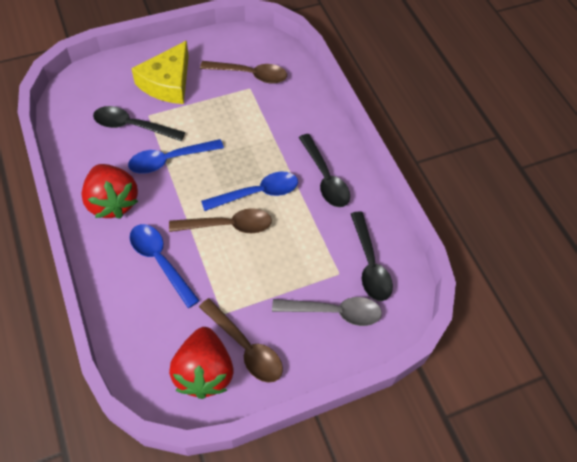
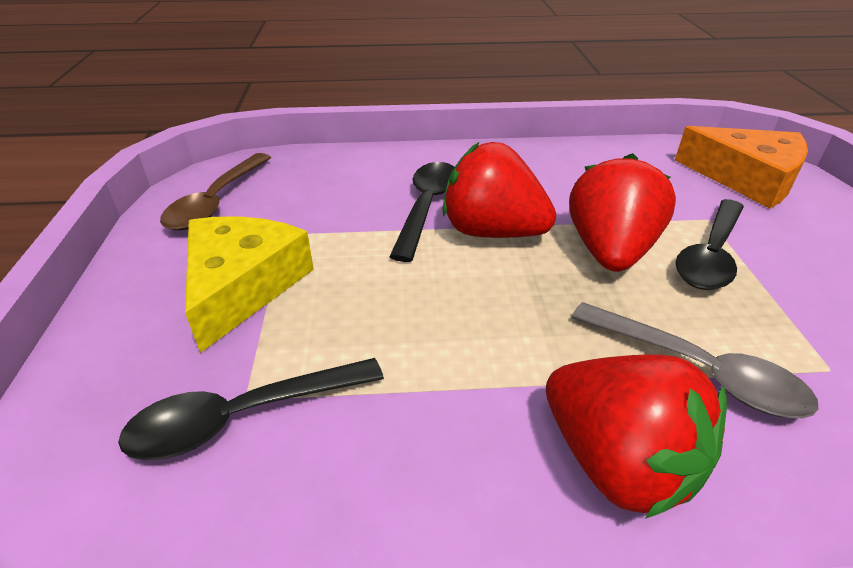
blue spoon: [128,139,224,174] [130,224,200,308] [201,172,298,211] = 3 -> none = 0
brown spoon: [169,208,272,233] [199,298,283,383] [200,61,287,84] = 3 -> [160,153,271,230] = 1
orange cheese: none = 0 -> [675,126,808,209] = 1
red strawberry: [82,164,138,219] [169,327,234,399] = 2 -> [442,142,556,238] [546,354,727,519] [569,153,676,272] = 3

